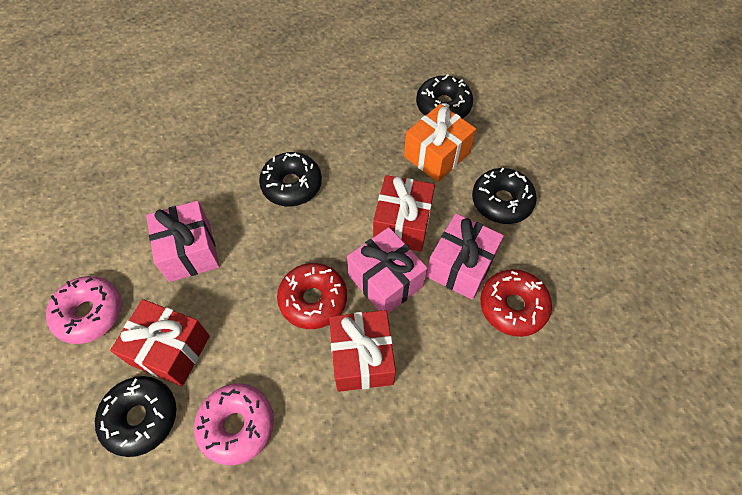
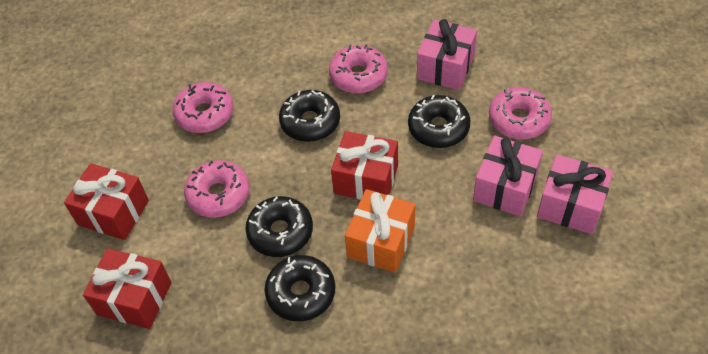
pink donut: [46,276,122,344] [194,384,274,465] = 2 -> [173,82,233,133] [184,160,250,218] [329,44,388,94] [489,87,552,139] = 4
red donut: [277,263,347,329] [480,269,552,337] = 2 -> none = 0

